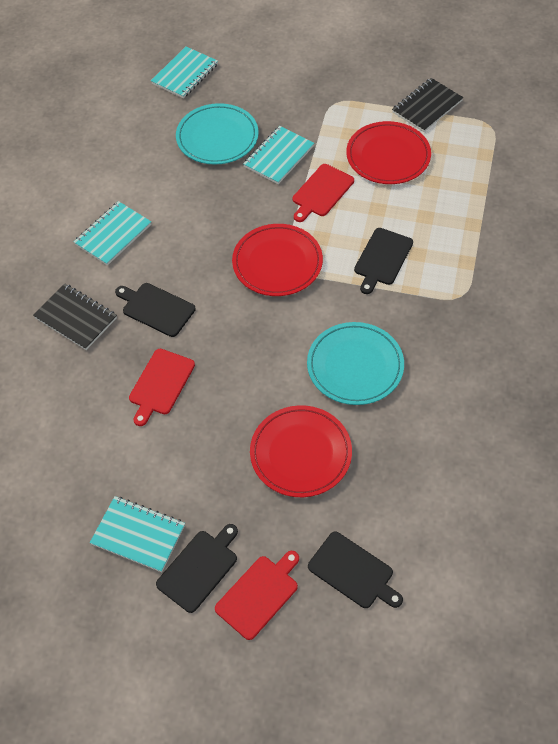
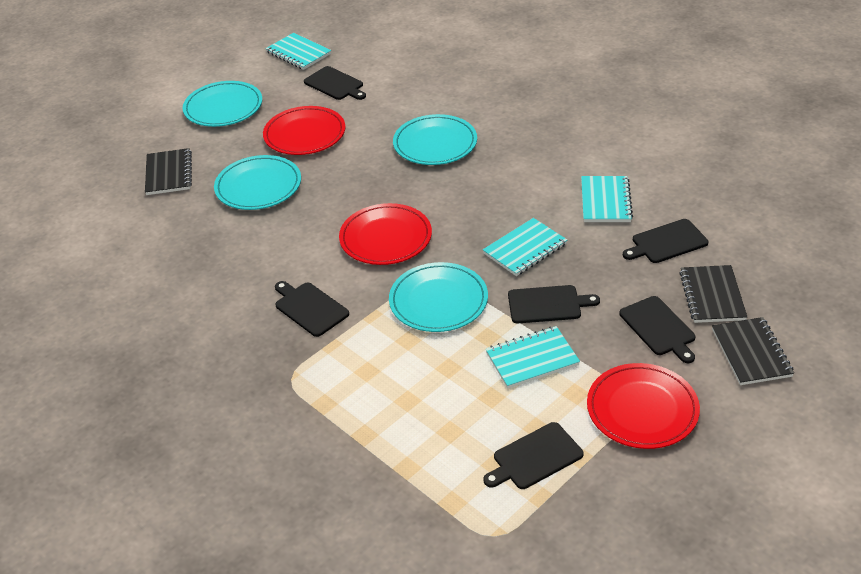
black cutting board: [115,283,196,337] [156,524,238,613] [308,531,403,608] [354,228,413,294] = 4 -> [275,281,349,337] [304,66,366,100] [484,422,584,489] [508,285,600,323] [619,296,695,363] [623,219,708,263] = 6
black notebook: [33,284,117,350] [392,78,463,132] = 2 -> [145,148,192,195] [680,265,747,323] [712,317,794,385] = 3
red cutting board: [129,349,195,426] [215,551,299,640] [293,164,354,222] = 3 -> none = 0
turquoise plate: [176,103,259,165] [307,322,404,405] = 2 -> [183,81,262,127] [214,155,301,210] [389,262,488,332] [393,114,477,165] = 4

